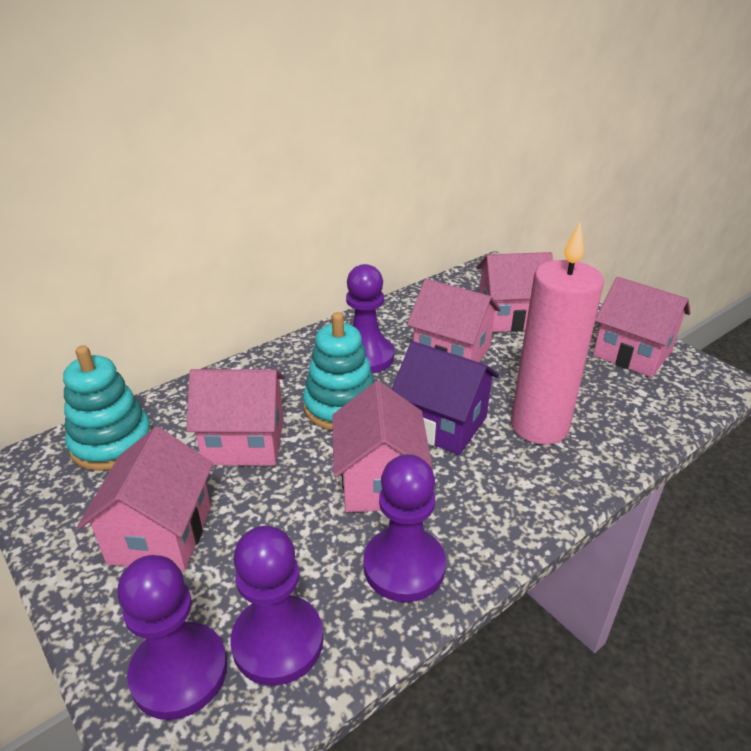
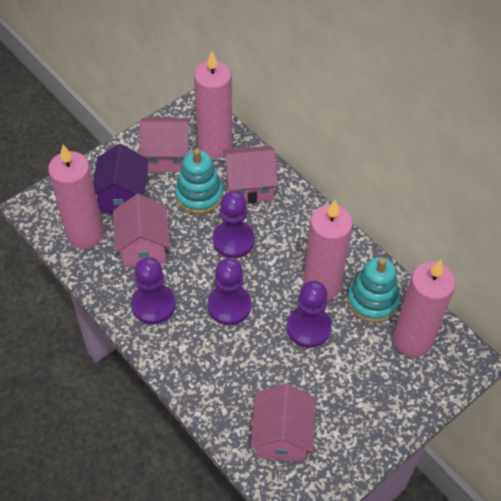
pink candle: [511,222,604,445] = 1 -> [48,145,104,249] [194,51,232,158] [303,200,353,301] [393,260,456,357] = 4
pink house: [77,427,213,572] [186,369,285,466] [332,381,433,512] [407,279,501,362] [477,252,553,332] [593,277,691,378] = 6 -> [113,194,170,267] [139,118,190,172] [223,146,278,204] [251,383,316,462] = 4

